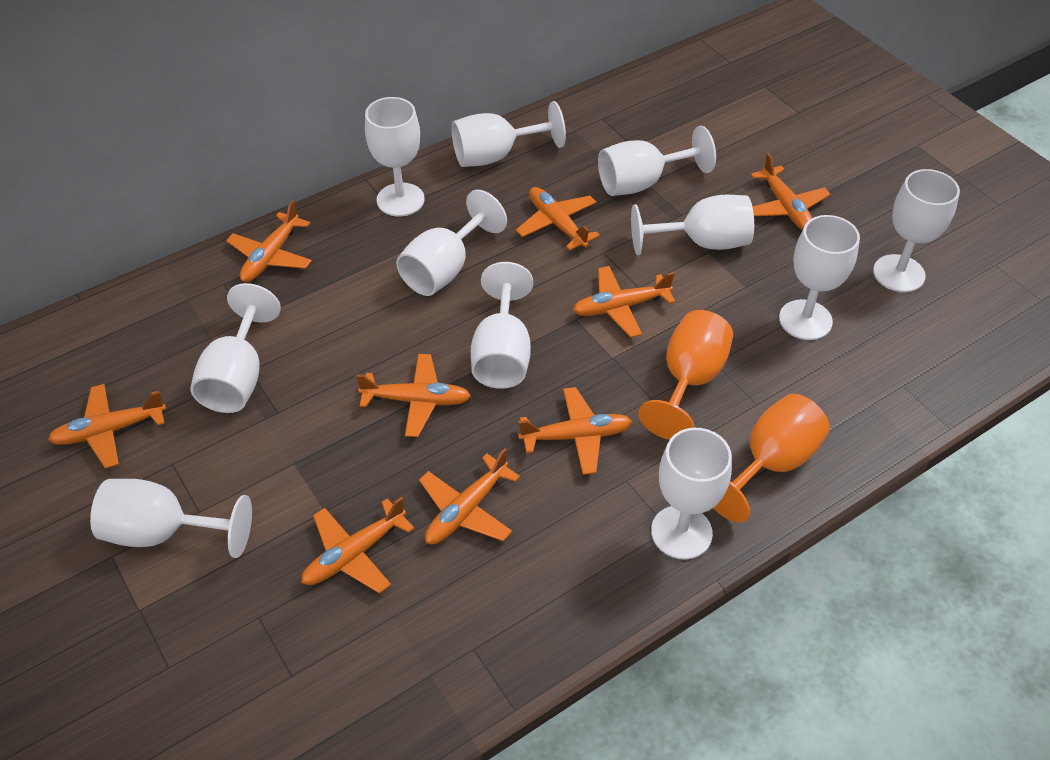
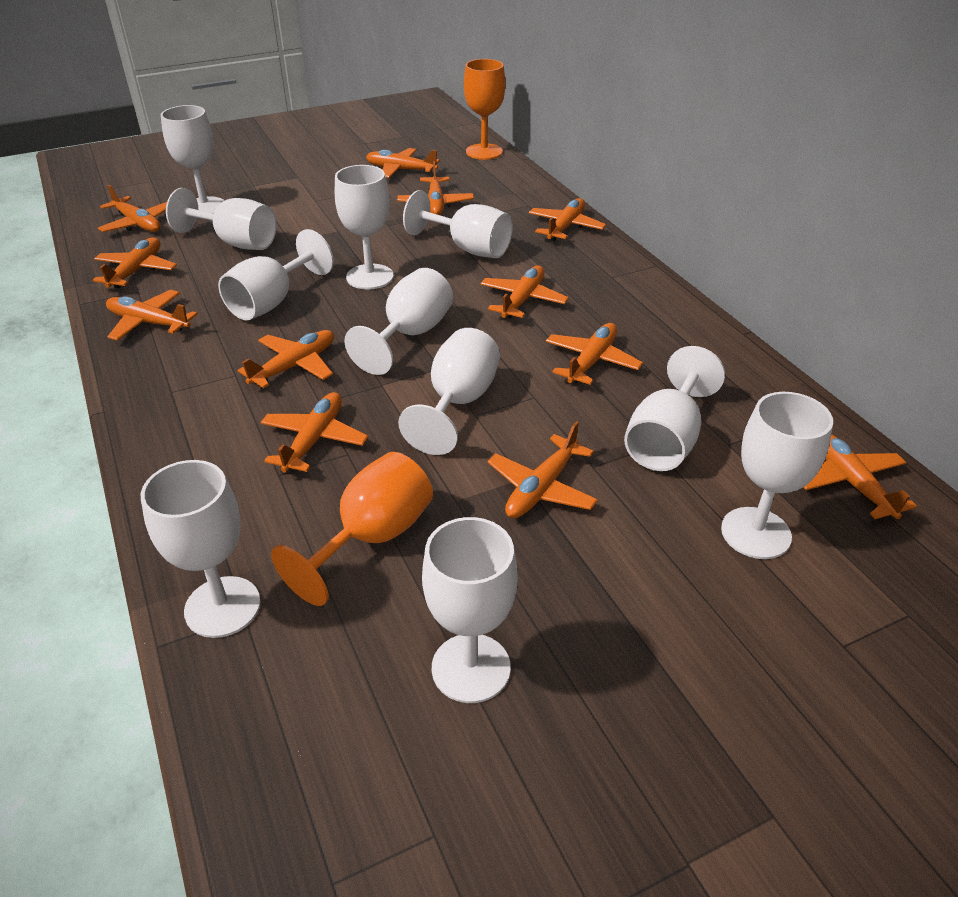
orange plane: [48,384,166,469] [226,200,312,282] [301,497,415,594] [356,354,471,437] [419,448,520,545] [516,187,600,251] [518,387,633,475] [573,266,675,338] [750,153,830,230] = 9 -> [93,237,177,288] [98,185,167,232] [106,290,198,341] [237,330,334,388] [261,392,368,472] [366,148,440,178] [397,161,474,215] [480,265,569,319] [488,421,598,518] [529,198,606,241] [546,323,643,385] [803,434,917,519] = 12

